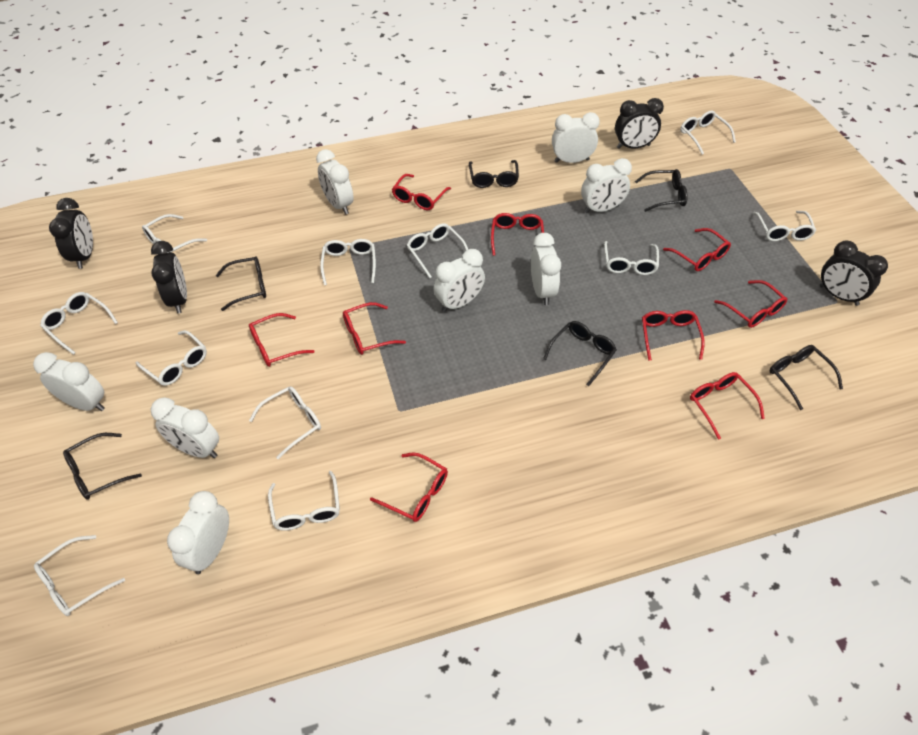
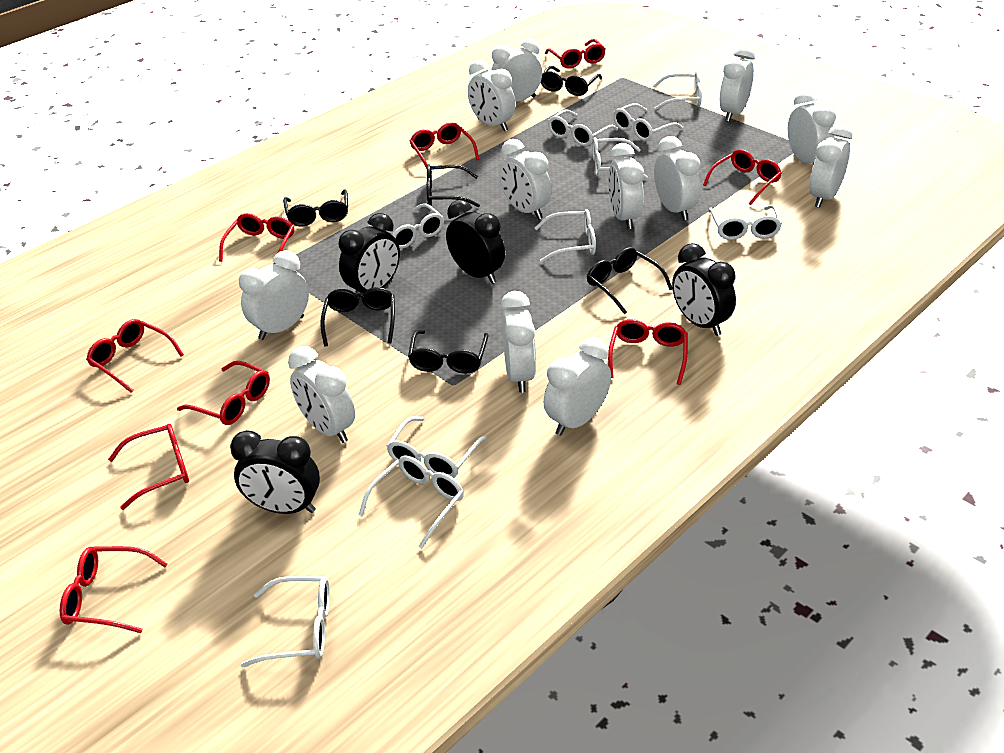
white clock: [33,352,105,411] [151,397,219,458] [167,491,229,574] [316,149,354,215] [434,249,485,312] [531,233,561,305] [552,112,600,163] [581,158,632,213] = 8 -> [239,250,309,340] [288,346,355,443] [468,59,515,131] [491,38,542,102] [499,139,552,220] [501,291,536,393] [544,337,611,436] [608,143,644,229] [654,136,700,221] [720,46,755,122] [788,90,836,164] [809,124,853,208] = 12
white glasses: [34,535,125,616] [40,292,118,355] [136,330,207,386] [142,214,207,253] [249,386,321,459] [268,471,340,531] [320,239,376,285] [407,223,468,278] [604,241,659,275] [680,110,736,154] [753,211,816,241] = 11 -> [241,576,330,667] [359,456,464,549] [368,203,444,249] [387,416,486,478] [535,209,596,263] [548,110,618,146] [592,137,648,179] [613,103,683,141] [652,71,702,110] [709,205,782,240] = 10

